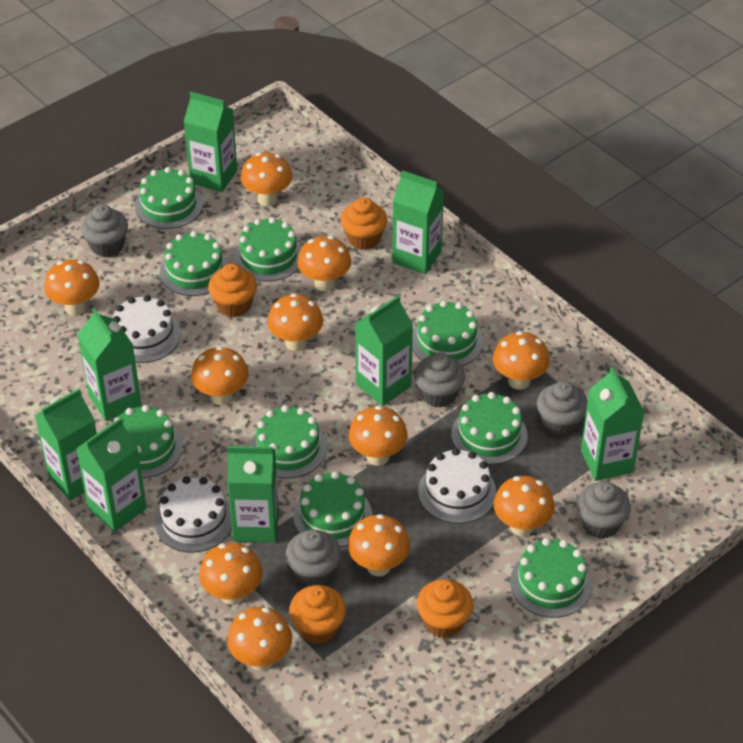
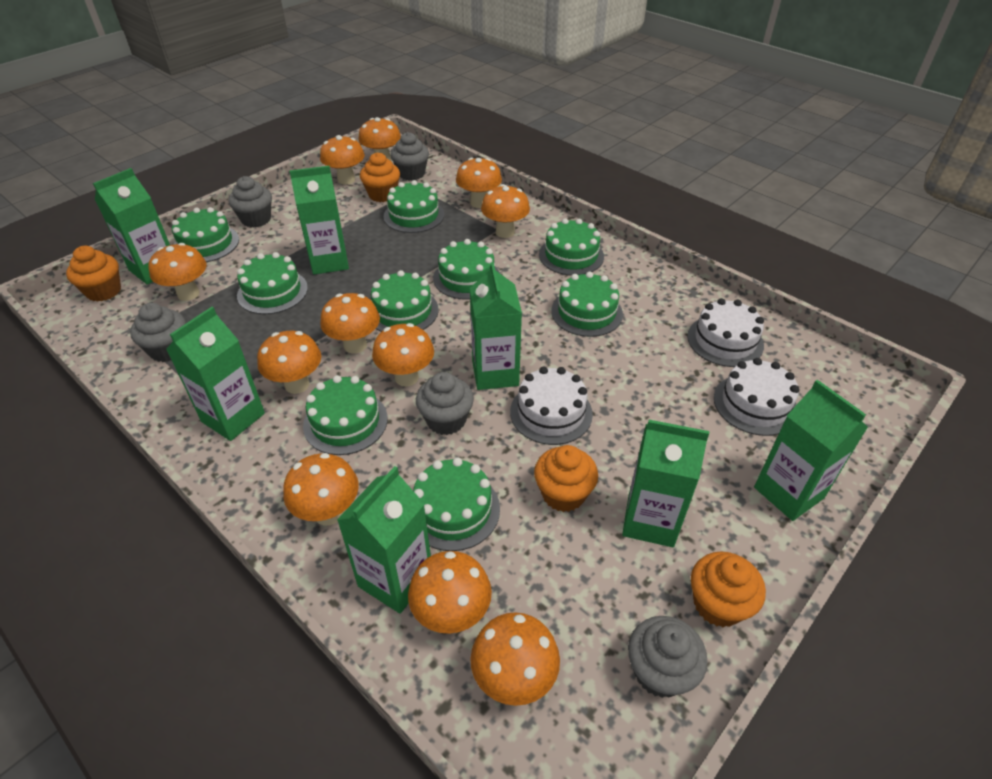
green carton: [35,389,97,501] [76,418,147,532] [77,308,142,421] [184,92,237,192] [227,446,279,543] [355,295,413,406] [392,170,444,274] [581,367,644,481] = 8 -> [93,168,170,285] [166,307,265,441] [289,166,349,275] [337,466,431,614] [470,262,522,390] [622,420,709,547] [754,380,868,521] = 7

